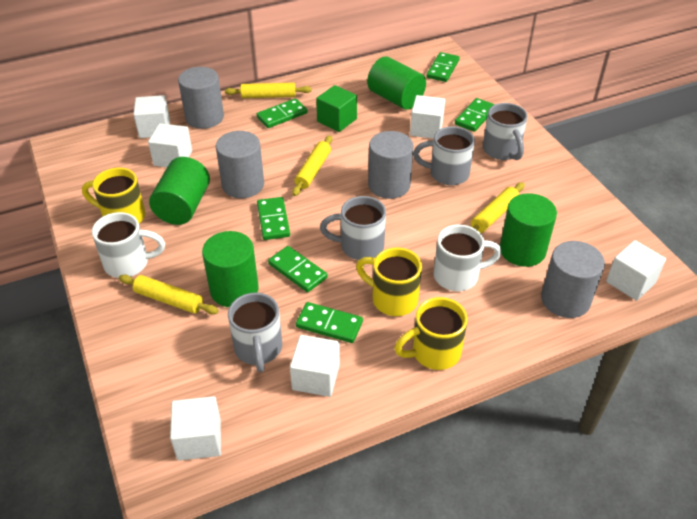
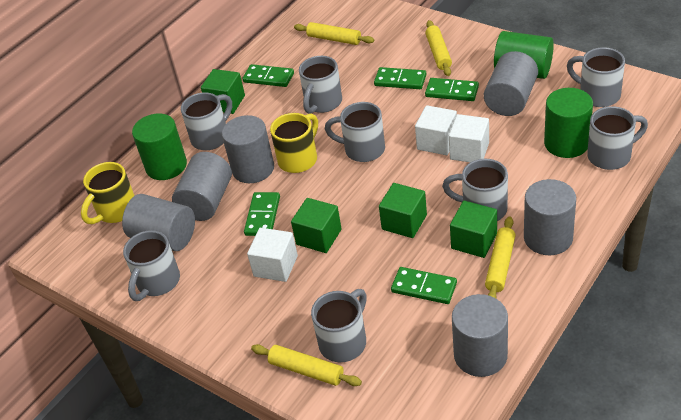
green cube: [316,85,357,132] = 1 -> [201,69,245,114] [291,198,342,253] [379,183,427,238] [450,201,497,258] = 4
green cylinder: [149,157,210,225] [202,231,259,307] [367,57,426,110] [500,193,557,267] = 4 -> [132,114,187,180] [494,31,554,79] [544,88,593,158] = 3
green domino: [256,98,308,128] [257,197,290,240] [268,246,328,292] [296,302,363,343] [426,52,460,82] [455,98,495,132] = 6 -> [242,64,294,87] [244,192,280,236] [374,67,426,89] [391,267,457,304] [425,78,479,101] = 5
grey cylinder: [178,67,224,129] [216,131,264,198] [368,131,414,199] [541,241,605,318] = 4 -> [122,194,195,251] [172,152,232,221] [222,115,274,183] [452,294,508,377] [484,51,538,116] [524,179,576,255] = 6
grey mug: [228,293,282,372] [320,196,386,260] [413,126,475,185] [483,103,528,160] = 4 -> [123,230,180,301] [181,92,232,150] [299,56,342,114] [311,289,367,362] [325,102,385,162] [442,159,508,221] [567,47,625,107] [587,106,648,170] = 8
white cube: [133,95,170,138] [148,123,192,167] [170,396,221,461] [290,335,340,397] [410,95,445,139] [606,240,666,301] = 6 -> [247,228,298,282] [415,105,457,155] [449,114,489,162] = 3
white mug: [92,212,165,278] [434,224,502,291] = 2 -> none = 0
yellow mug: [82,168,146,223] [356,248,422,316] [394,297,468,370] = 3 -> [81,162,135,224] [270,113,318,173] = 2

